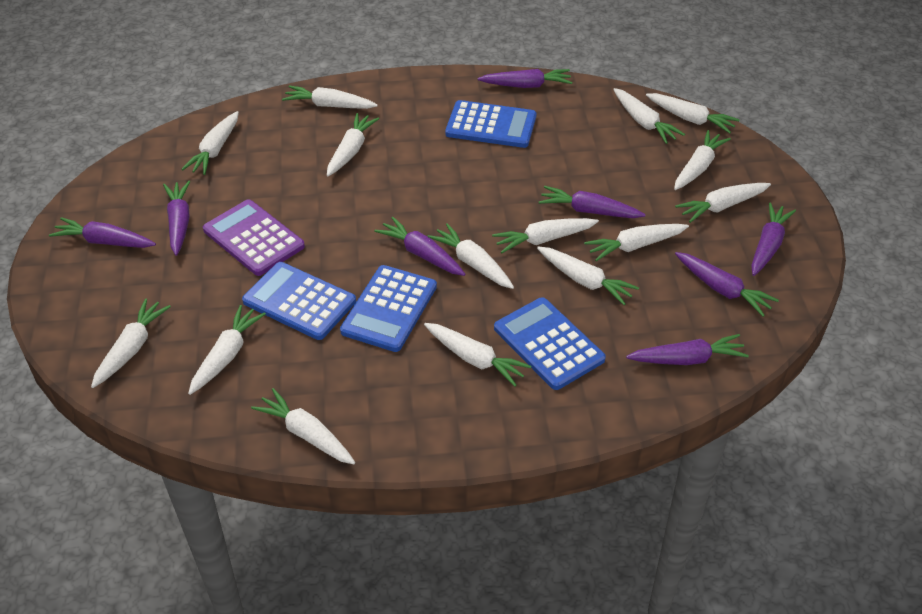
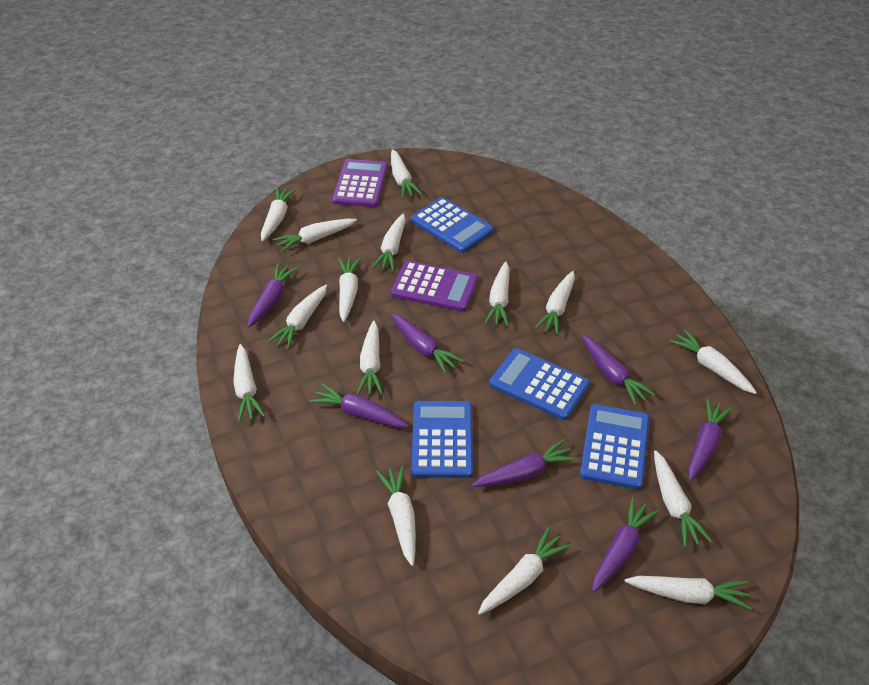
purple calculator: [203,199,305,276] = 1 -> [332,159,388,207] [390,261,478,312] = 2
purple carrot: [49,217,156,248] [163,181,190,256] [374,217,465,276] [478,69,572,88] [539,186,646,218] [626,334,749,365] [675,252,779,317] [751,202,796,276] = 8 -> [248,263,298,327] [309,383,409,427] [391,314,464,374] [472,439,578,487] [582,335,655,406] [592,498,659,592] [688,399,733,481] = 7

